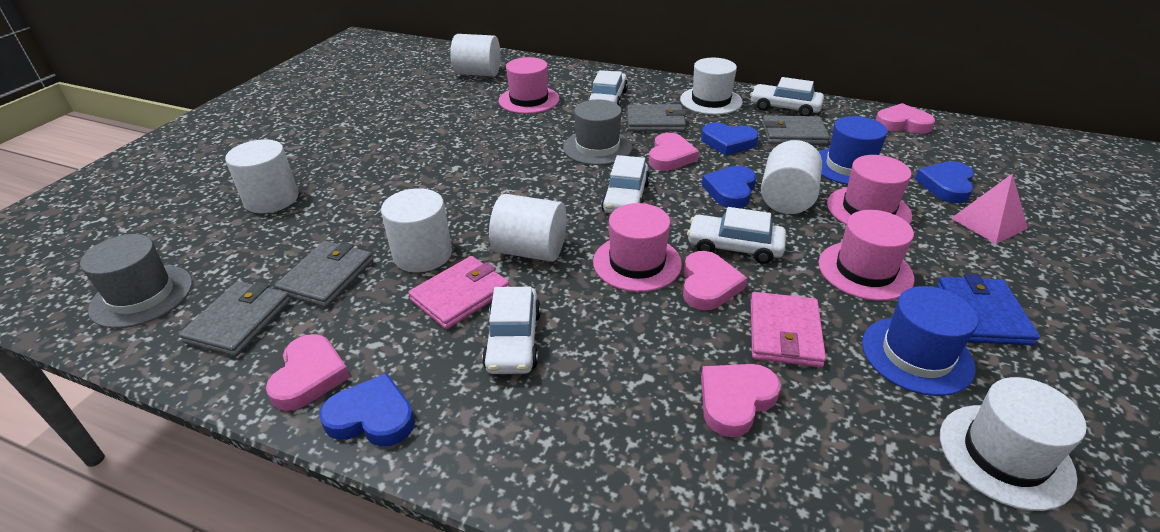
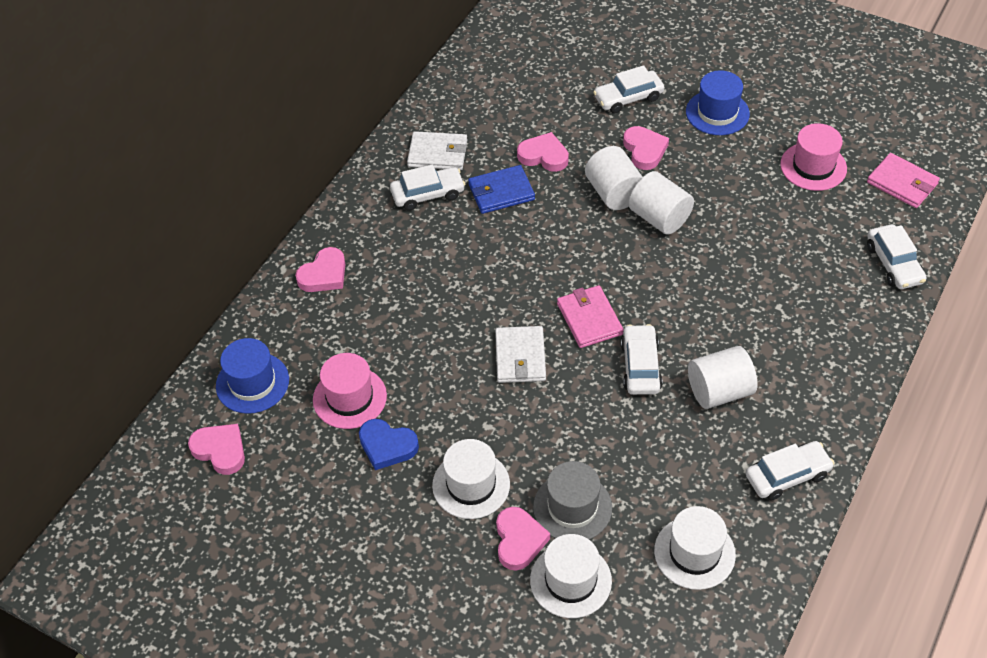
blue heart: [319,373,415,446] [701,123,759,156] [702,166,756,208] [915,161,974,203] = 4 -> [359,419,419,470] = 1
grey hat: [80,234,192,328] [563,100,632,165] = 2 -> [533,461,612,540] = 1
grey wallet: [179,281,291,357] [275,241,373,307] [627,104,686,131] [762,115,830,145] = 4 -> none = 0
pink hat: [499,57,559,114] [593,203,682,292] [819,210,914,301] [827,155,912,225] = 4 -> [313,353,387,429] [780,123,847,191] = 2
pink pyramid: [951,173,1028,244] = 1 -> none = 0
white cylinder: [225,139,299,213] [381,188,452,272] [450,34,501,76] [489,194,567,262] [761,140,822,214] = 5 -> [585,146,643,210] [628,171,694,235] [688,346,758,409] = 3
white hat: [680,58,743,115] [940,377,1087,511] = 2 -> [432,439,510,519] [530,534,612,618] [654,506,736,590] = 3
white wallet: none = 0 -> [407,131,467,170] [495,326,546,383] = 2

